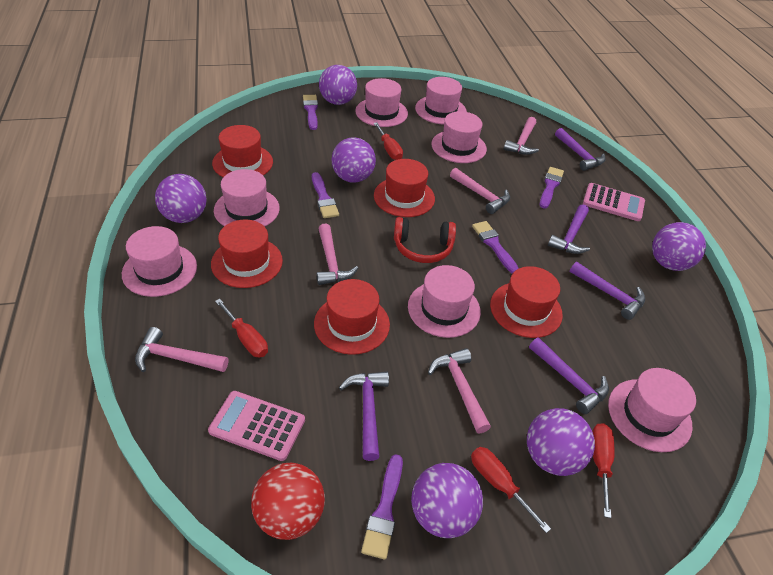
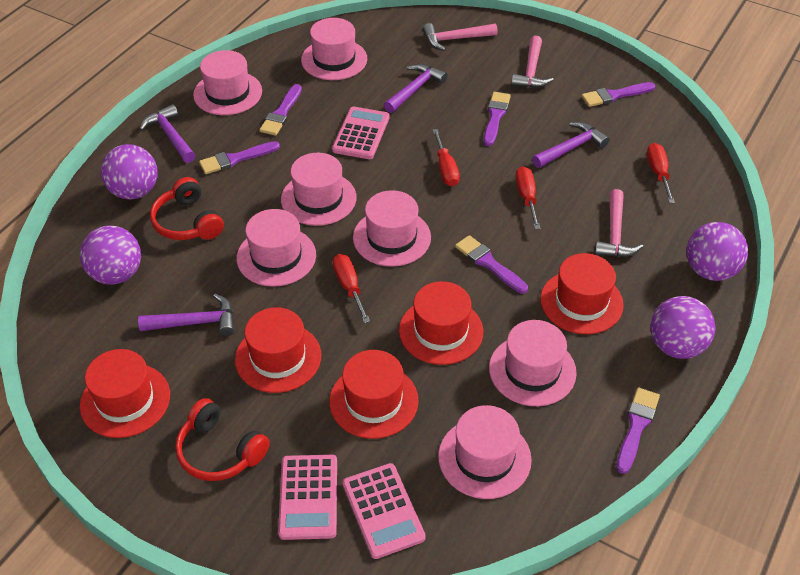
pink calculator: [208,391,305,461] [583,183,645,221] = 2 -> [278,455,337,540] [332,106,390,159] [342,463,426,559] = 3
pink hammer: [135,327,228,372] [317,224,358,285] [428,348,491,433] [450,168,510,214] [504,117,539,155] = 5 -> [423,23,498,51] [511,36,554,88] [594,189,643,257] = 3
purple ball: [155,174,207,223] [319,65,357,105] [331,137,376,183] [411,463,483,538] [527,408,595,476] [652,222,706,271] = 6 -> [80,225,141,285] [101,144,158,200] [650,296,716,359] [686,222,748,281] = 4
purple brush: [303,95,318,130] [312,172,339,218] [361,454,403,560] [472,221,519,274] [540,167,564,209] = 5 -> [199,141,280,174] [260,84,302,136] [455,235,528,293] [484,92,511,146] [582,82,655,107] [616,387,660,474] = 6
purple hammer: [339,372,389,461] [529,338,609,414] [548,204,590,254] [555,128,606,171] [570,262,645,320] = 5 -> [138,294,234,336] [140,104,195,163] [384,64,448,113] [532,122,610,168] = 4
red ball: [251,463,325,540] = 1 -> none = 0
red headphones: [394,217,456,263] = 1 -> [150,177,224,240] [175,398,270,481] = 2

